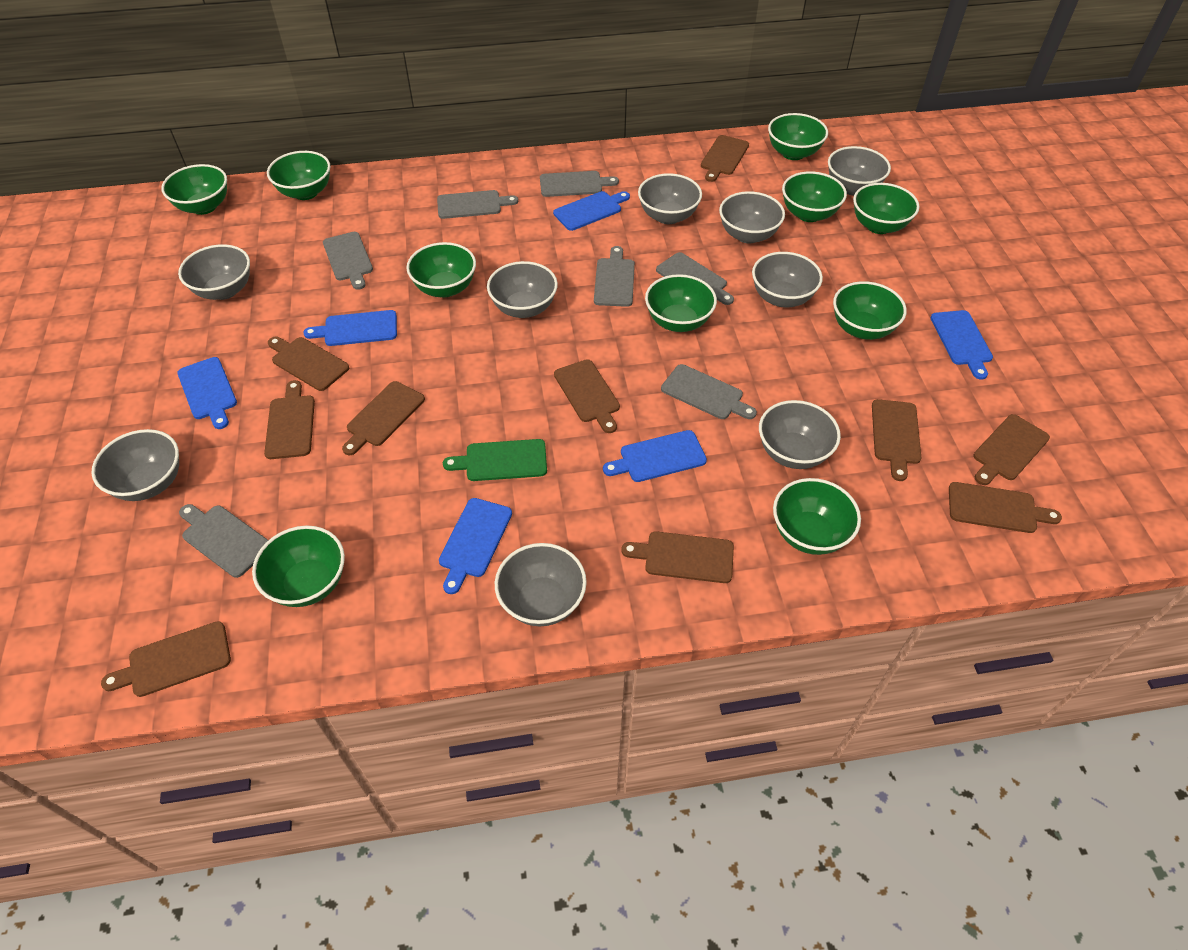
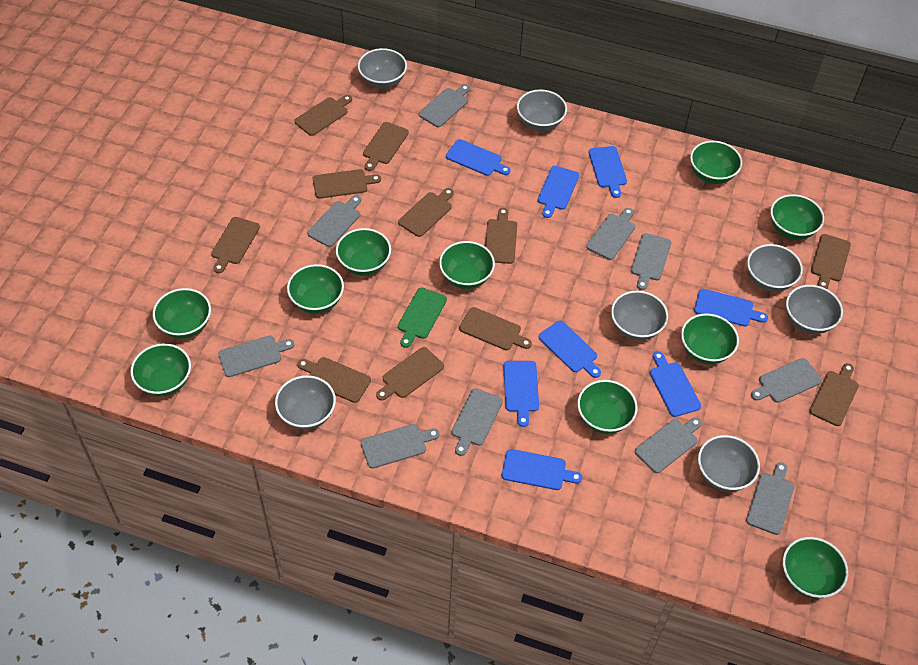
blue cutting board: [177,357,237,429] [303,310,397,346] [439,498,512,594] [553,191,630,231] [603,430,707,482] [931,310,993,380] = 6 -> [446,139,511,176] [502,449,582,490] [503,361,539,427] [538,166,579,218] [539,321,601,378] [589,146,627,198] [650,351,701,417] [694,288,768,327] = 8
brown cutting board: [101,621,231,697] [264,380,315,459] [268,337,349,391] [342,381,425,455] [554,359,620,433] [621,531,734,583] [701,135,749,182] [872,399,921,481] [949,482,1062,533] [973,414,1050,485] = 10 -> [211,217,260,273] [294,95,352,136] [297,357,371,403] [313,169,381,199] [363,122,409,171] [376,347,444,401] [398,188,454,237] [459,307,532,350] [485,208,517,264] [810,363,859,426] [811,234,851,289] = 11
grey bowl: [91,429,179,501] [178,244,250,300] [487,261,558,318] [495,543,587,626] [638,173,702,224] [719,191,785,244] [752,252,823,307] [759,400,841,469] [828,146,891,195] = 9 -> [275,375,336,430] [358,48,407,89] [517,90,567,131] [611,291,668,341] [698,435,760,492] [747,244,803,292] [786,285,843,334] = 7
grey cutting board: [179,504,268,578] [323,232,373,290] [437,190,518,219] [540,171,619,197] [594,246,635,307] [656,252,734,305] [661,364,757,419] = 7 -> [218,336,295,377] [307,196,361,247] [361,424,440,469] [419,84,470,127] [452,388,503,456] [586,208,635,260] [631,233,671,290] [635,417,702,473] [746,462,794,535] [751,358,822,403] = 10

